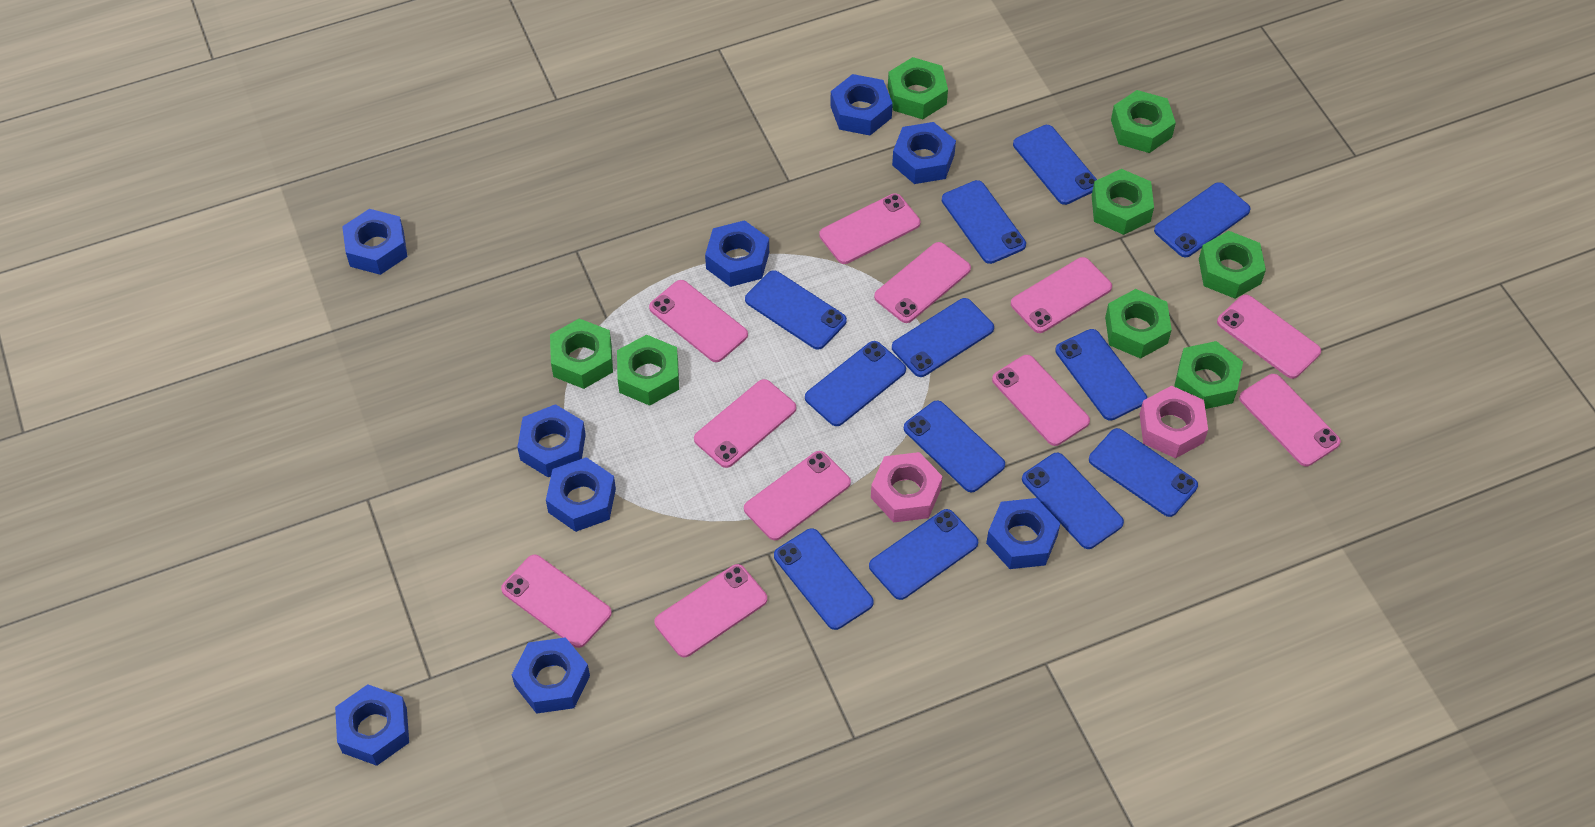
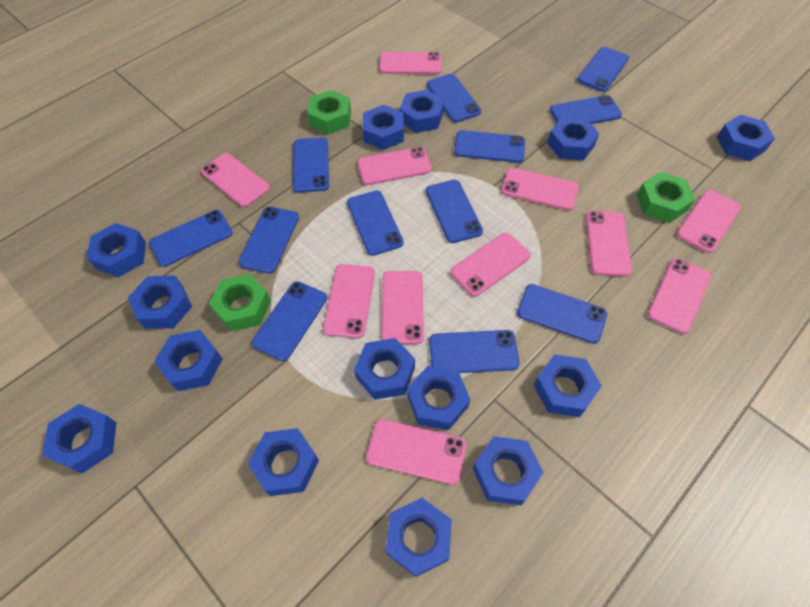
blue nut: [335,684,409,766] [342,209,407,275] [512,637,590,714] [517,404,586,477] [546,457,616,532] [705,220,769,287] [830,74,893,135] [892,122,956,184] [986,498,1060,569] = 9 -> [42,404,116,474] [87,223,146,277] [128,276,192,329] [154,330,223,391] [248,428,319,496] [354,338,415,400] [362,105,404,150] [386,498,452,577] [400,90,444,133] [407,366,470,430] [473,436,544,505] [534,354,602,417] [547,117,599,160] [717,115,775,161] = 14
green nut: [550,318,613,389] [617,335,679,406] [888,57,948,119] [1092,169,1154,235] [1105,289,1172,359] [1111,90,1176,153] [1174,341,1243,409] [1199,231,1266,299] = 8 -> [209,274,271,331] [307,90,351,134] [637,172,695,223] = 3
pink nut: [871,452,943,523] [1140,386,1208,458] = 2 -> none = 0

